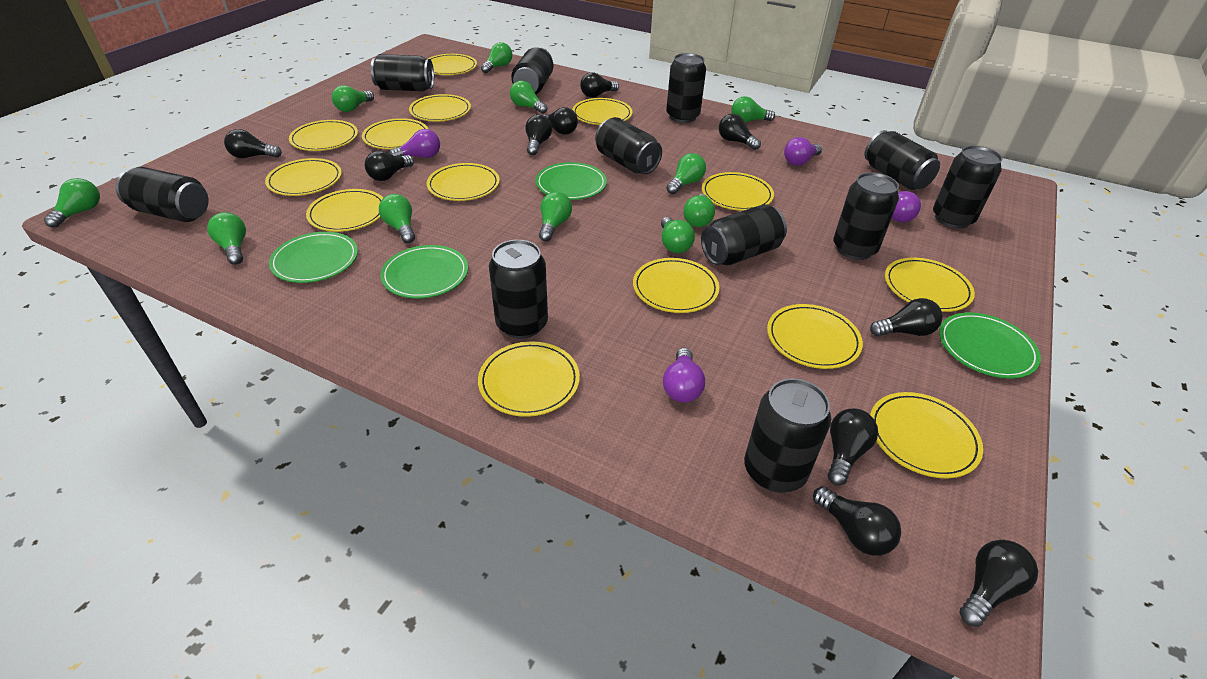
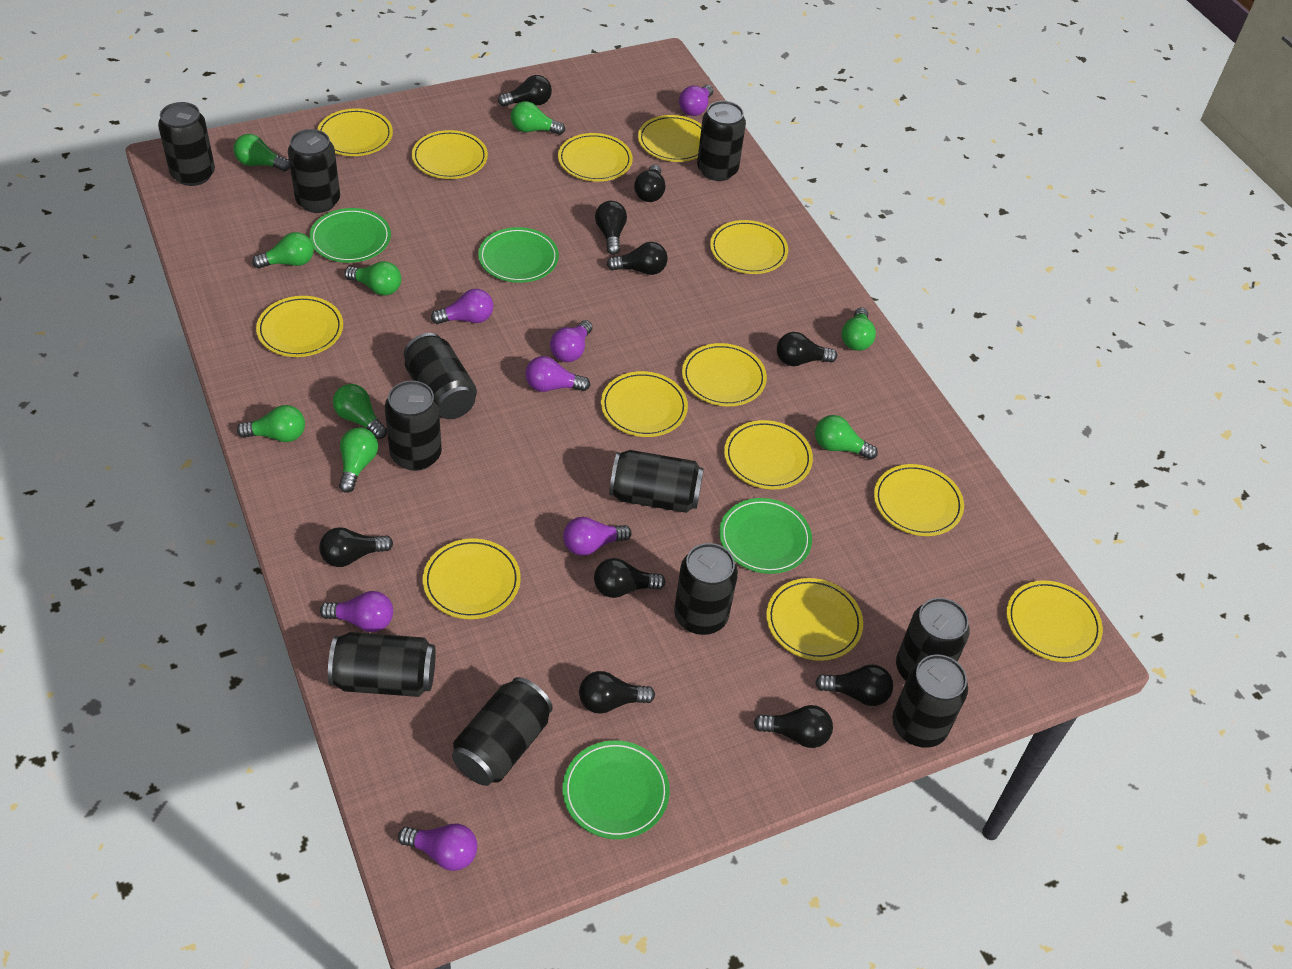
green light bulb: [44,178,100,228] [207,212,246,265] [332,85,374,112] [379,194,415,243] [481,42,512,73] [510,80,548,114] [539,192,572,241] [661,217,695,253] [666,153,706,194] [683,194,715,227] [731,96,775,123] = 11 -> [234,134,290,171] [237,405,305,442] [252,232,314,269] [333,384,387,439] [339,427,378,493] [344,261,401,296] [511,101,565,135] [815,415,878,460] [842,307,876,351] = 9
purple light bulb: [389,129,440,158] [663,348,705,402] [784,137,822,166] [892,191,921,222] = 4 -> [320,591,393,632] [398,824,477,871] [431,289,493,324] [525,356,590,392] [550,320,593,362] [563,517,632,556] [679,85,713,116] = 7
yellow plate: [265,158,342,196] [289,120,358,151] [306,189,383,232] [362,118,428,149] [409,94,471,121] [426,163,499,201] [428,54,477,75] [478,341,580,417] [572,98,633,125] [633,258,719,313] [702,172,774,211] [767,304,863,369] [870,392,983,479] [885,258,975,312] = 14 -> [256,296,343,357] [317,108,393,156] [412,130,488,179] [423,539,521,619] [558,133,633,181] [601,371,688,437] [638,115,702,162] [682,343,767,406] [710,220,788,274] [724,420,813,489] [766,578,863,661] [874,464,964,536] [1006,580,1103,662] = 13

